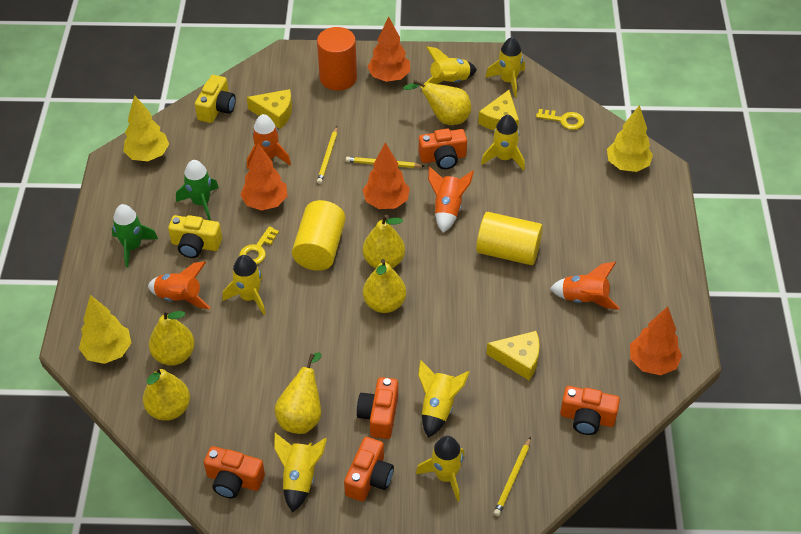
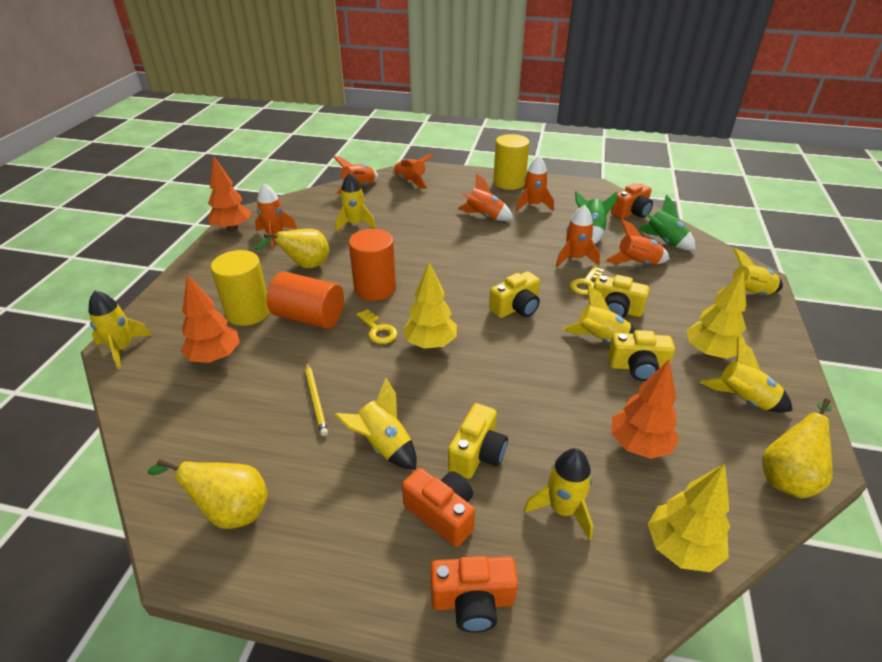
orange camera: [204,446,265,499] [344,437,394,501] [357,377,398,439] [419,129,467,169] [560,386,620,435] = 5 -> [402,468,475,547] [430,556,518,633] [611,183,653,219] = 3
orange cylinder: [317,27,357,91] = 1 -> [267,272,344,329] [349,229,396,301] = 2
orange rocket: [148,261,210,309] [247,114,291,169] [428,166,474,233] [550,262,620,310] = 4 -> [255,183,297,248] [333,156,378,194] [392,153,435,189] [457,173,513,221] [516,156,554,211] [556,205,600,266] [605,219,669,265] = 7
orange tree: [240,144,287,210] [363,142,410,209] [367,16,410,82] [630,306,682,375] = 4 -> [181,274,240,363] [208,156,251,231] [611,360,679,459] = 3
yellow camera: [168,215,222,258] [195,75,236,123] = 2 -> [448,403,508,479] [489,271,540,318] [593,275,649,318] [608,330,675,381] = 4
yellow cheese: [247,89,292,129] [478,90,519,130] [486,331,540,380] = 3 -> none = 0
yellow pear: [143,367,190,421] [149,309,195,366] [275,353,321,434] [363,215,405,268] [363,259,406,313] [403,80,471,125] = 6 -> [148,459,268,529] [255,229,329,269] [762,399,833,499] = 3
yellow pencil: [317,127,338,184] [346,157,425,168] [494,437,531,516] = 3 -> [305,362,328,436] = 1

